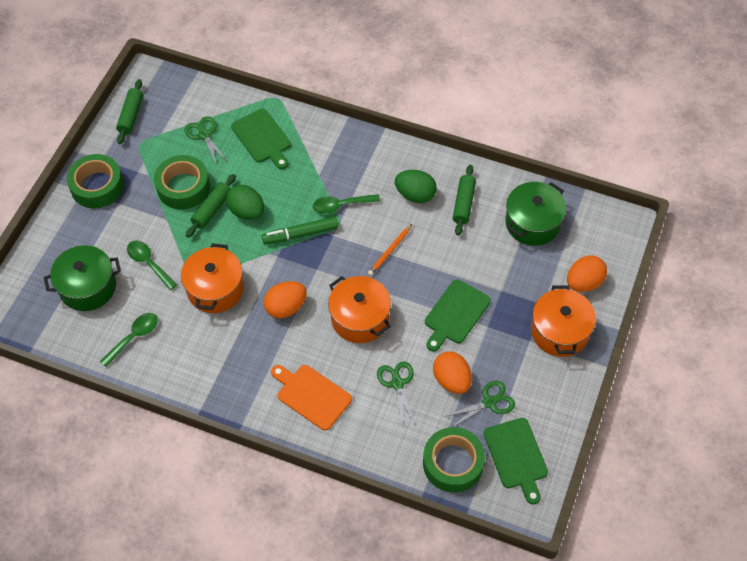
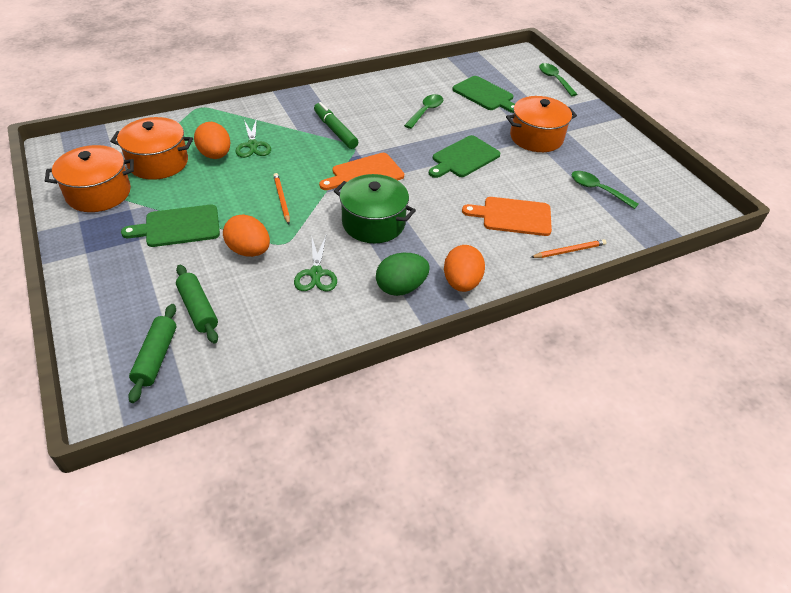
green egg: [226,185,264,220] [395,170,437,203] = 2 -> [376,253,430,296] = 1
green pot: [44,245,121,311] [505,182,566,246] = 2 -> [334,174,416,243] = 1
green rolling pin: [116,79,143,144] [186,174,236,238] [453,165,476,236] = 3 -> [128,304,176,403] [176,265,218,343] = 2
green scissors: [185,116,228,166] [377,361,415,424] [443,381,515,427] = 3 -> [235,118,271,158] [294,236,337,291] = 2
green tape: [67,154,124,208] [154,155,210,210] [423,427,485,493] = 3 -> none = 0
orange cutting board: [271,365,352,430] = 1 -> [319,153,404,190] [462,197,552,236] = 2
orange pencil: [368,224,412,276] = 1 -> [273,173,290,224] [531,239,607,258] = 2

